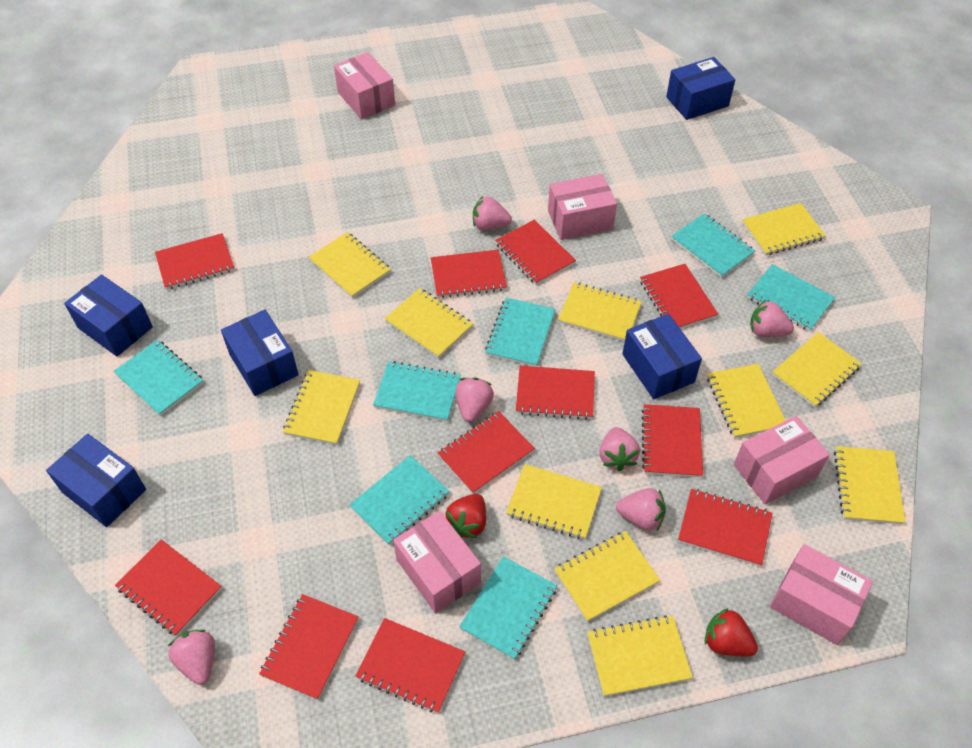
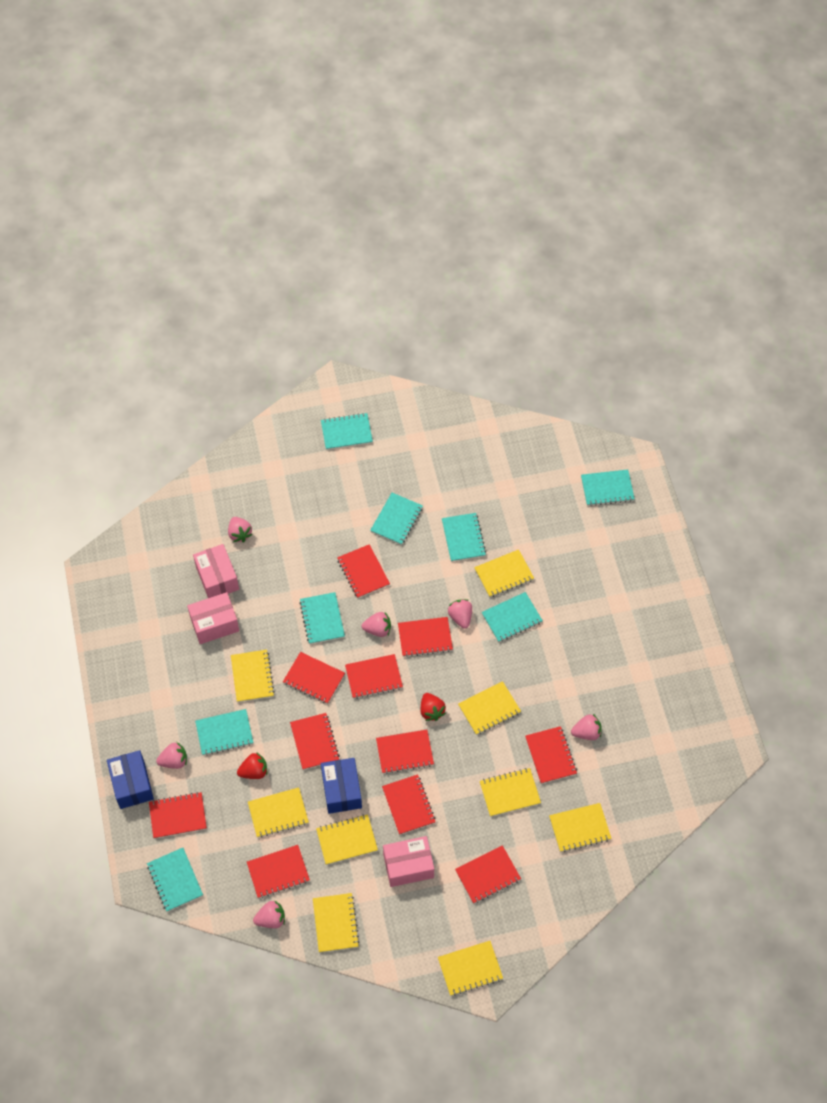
blue box: [46,434,146,527] [64,274,153,356] [221,310,299,396] [622,314,702,399] [666,57,735,120] = 5 -> [107,750,154,809] [321,758,362,814] = 2
pink box: [334,52,395,119] [393,510,481,613] [548,174,617,240] [734,416,830,504] [770,544,873,645] = 5 -> [187,592,239,644] [193,544,239,598] [383,836,434,887] = 3
turquoise notebook: [113,340,204,416] [349,455,450,545] [373,361,461,422] [459,556,557,660] [485,297,556,367] [671,213,755,278] [747,264,835,331] = 7 -> [147,848,203,912] [195,709,253,755] [299,592,345,644] [321,413,373,450] [370,493,423,545] [442,513,486,562] [482,592,543,642] [581,469,635,506] = 8
yellow notebook: [283,370,360,445] [309,232,391,298] [385,288,473,358] [506,464,602,539] [554,531,660,622] [558,282,642,342] [587,615,693,697] [707,364,786,438] [742,203,826,256] [772,332,862,408] [834,446,906,525] = 11 -> [231,650,275,702] [248,787,309,838] [313,893,359,953] [316,814,378,865] [438,941,503,996] [458,681,521,735] [474,550,534,597] [480,768,541,817] [549,803,612,852] = 9

